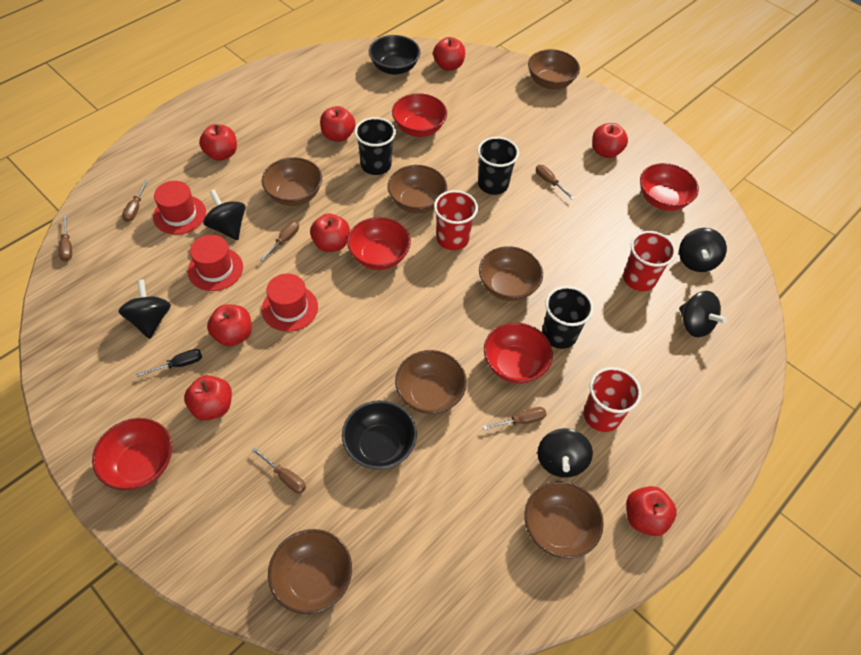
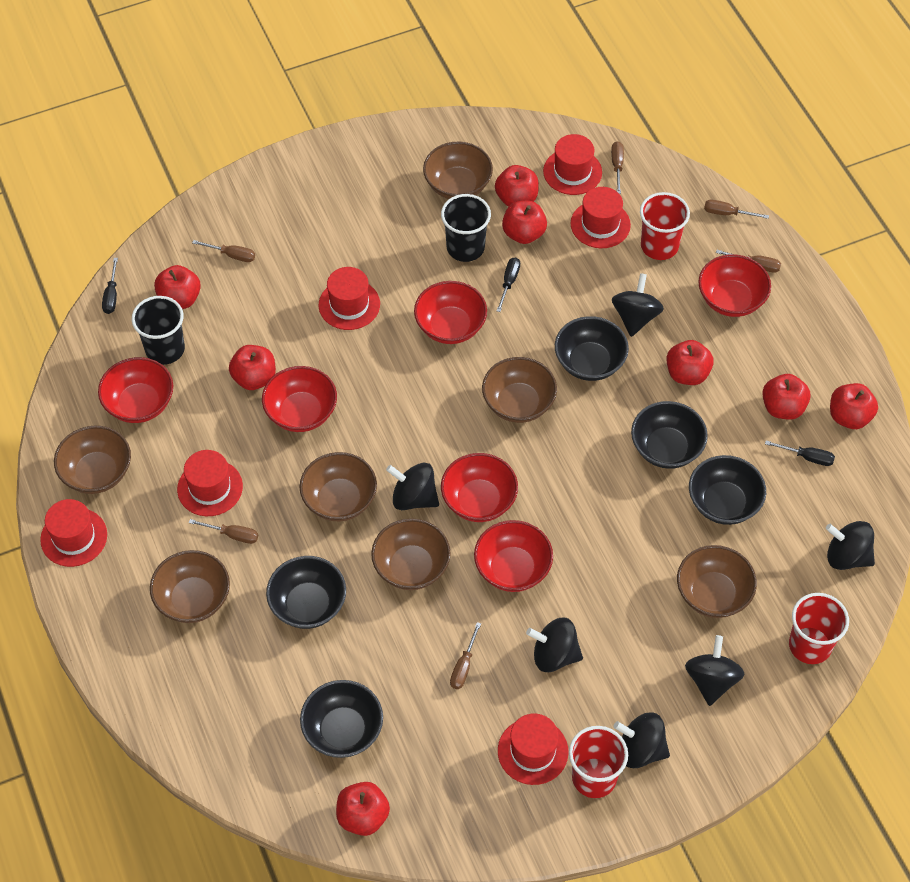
black bowl: [342,400,417,470] [369,35,420,75] = 2 -> [266,556,346,629] [300,680,383,758] [555,316,629,381] [631,401,708,469] [689,455,766,525] = 5
black cup: [355,117,396,175] [478,137,519,195] [542,286,594,349] = 3 -> [132,296,185,365] [441,194,491,262] = 2
black screwdriver: [136,349,202,377] = 1 -> [102,258,118,314] [497,257,520,312] [765,440,835,466] = 3
black spinning top: [118,279,171,339] [203,189,245,240] [537,428,593,478] [679,228,727,272] [679,291,727,337] = 5 -> [386,463,439,510] [526,618,583,672] [612,273,664,337] [614,713,670,768] [685,635,744,706] [826,521,875,570] = 6
red bowl: [92,418,172,490] [347,217,411,270] [392,93,447,137] [484,322,553,384] [640,163,699,211] = 5 -> [98,357,173,423] [262,366,337,432] [414,281,487,344] [441,453,518,522] [474,520,553,592] [698,254,771,317] = 6
red hat: [153,181,206,235] [188,235,243,291] [262,273,318,332] = 3 -> [40,499,107,567] [177,450,243,516] [319,267,380,330] [498,713,569,785] [543,134,602,195] [571,187,631,248] = 6

